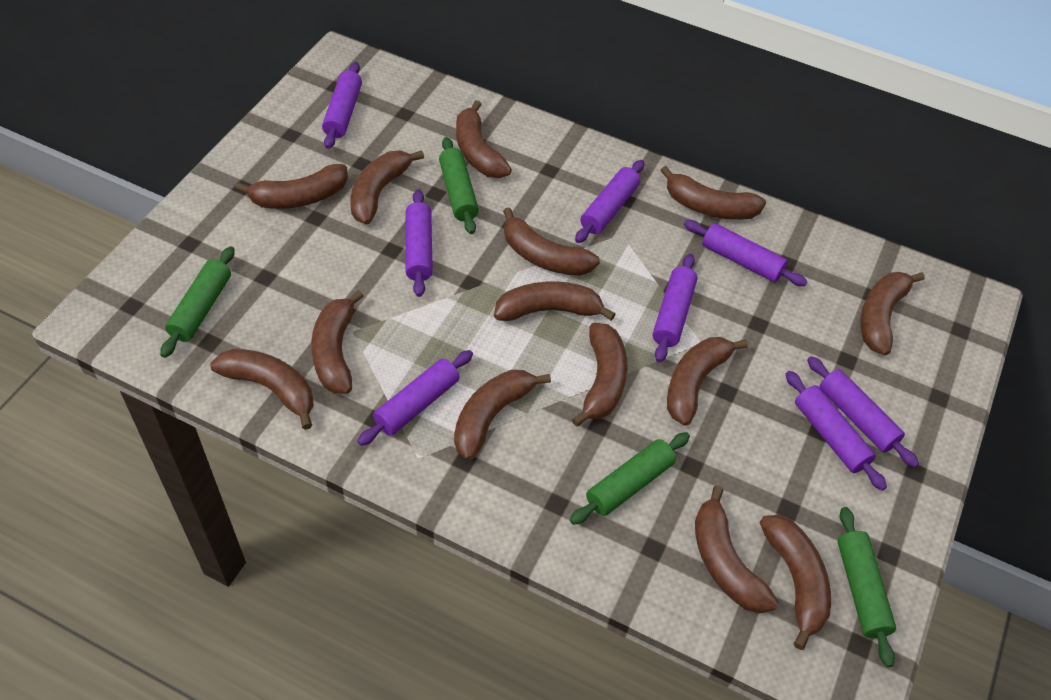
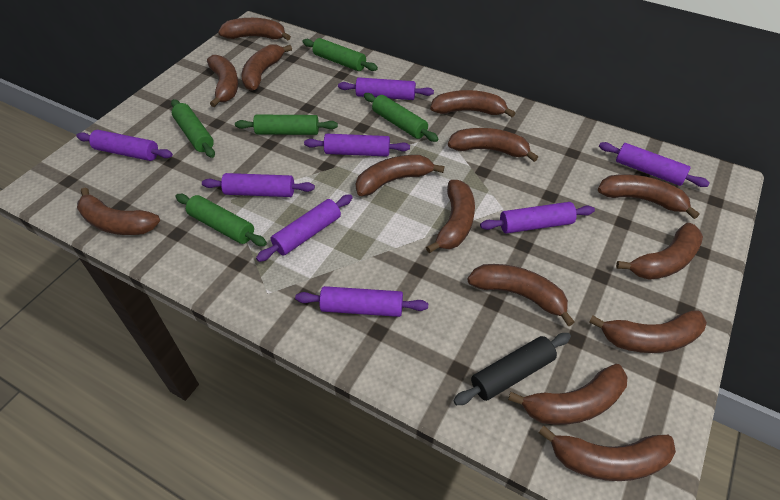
black rolling pin: none = 0 -> [453,333,571,405] = 1
green rolling pin: [160,246,235,358] [439,137,479,234] [570,432,690,525] [837,507,896,667] = 4 -> [171,99,215,158] [176,194,267,246] [235,115,338,135] [302,38,378,71] [364,93,439,142] = 5

